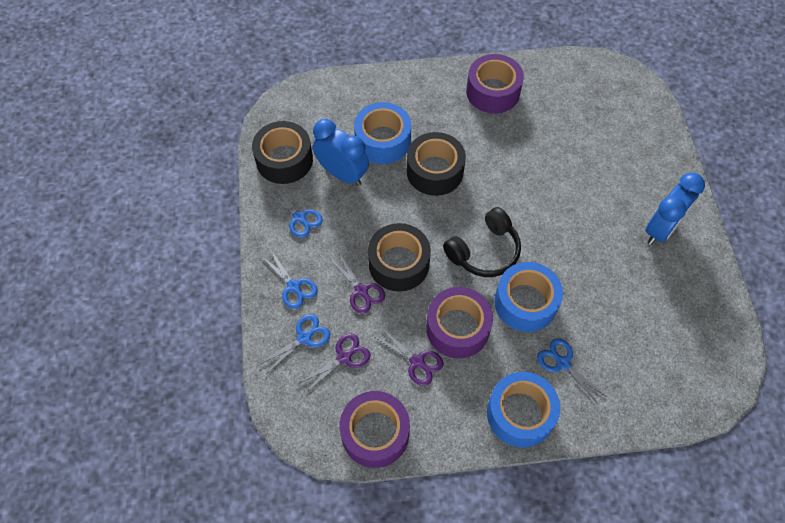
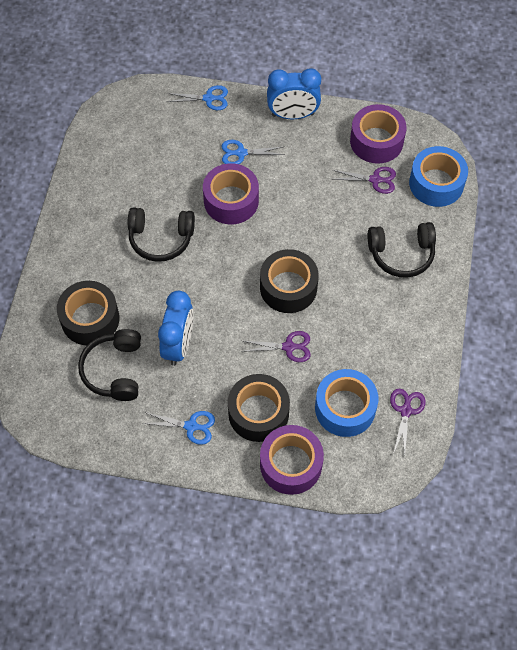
black headphones: [443,207,521,277] = 1 -> [78,329,141,401] [128,207,195,262] [368,222,436,278] = 3
blue scissors: [259,314,330,373] [260,249,318,309] [266,186,323,238] [537,338,607,405] = 4 -> [142,411,215,445] [167,85,228,110] [222,140,285,164] = 3
blue tape: [354,102,411,164] [487,372,560,448] [494,262,563,332] = 3 -> [315,369,378,437] [409,146,468,207] = 2

